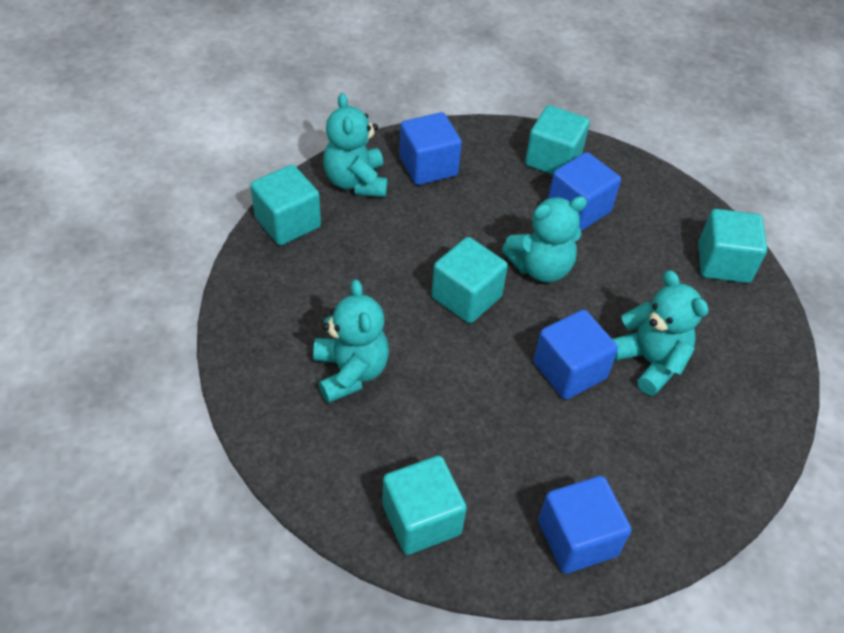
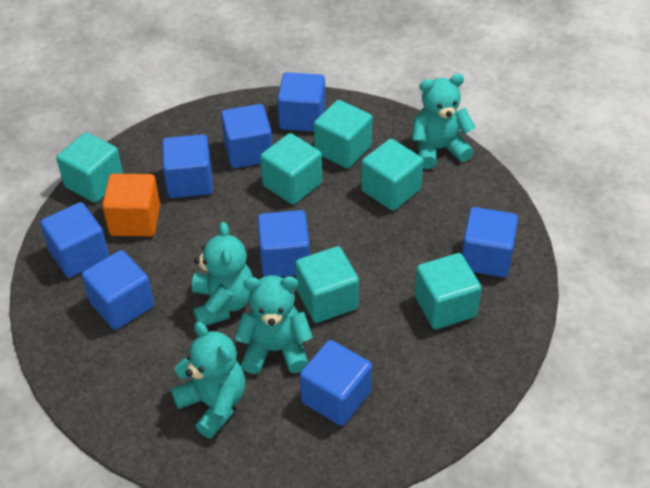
blue cube: [399,112,462,185] [533,310,618,399] [538,476,631,574] [548,152,621,231] = 4 -> [40,202,109,278] [82,250,154,330] [162,134,213,198] [221,104,272,168] [257,210,310,277] [277,72,326,132] [300,340,372,426] [462,207,518,277] = 8
orange cube: none = 0 -> [102,174,160,237] = 1
turquoise cube: [250,165,321,246] [382,456,467,555] [431,237,508,324] [525,105,590,175] [698,209,767,283] = 5 -> [56,132,123,203] [260,133,322,205] [295,246,359,323] [314,100,373,168] [361,139,423,211] [414,253,481,329] = 6

